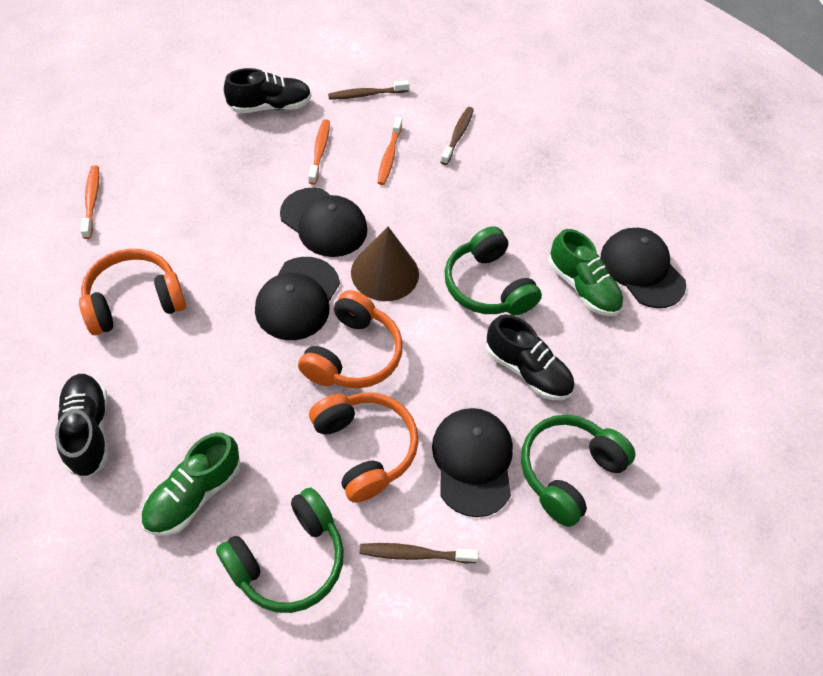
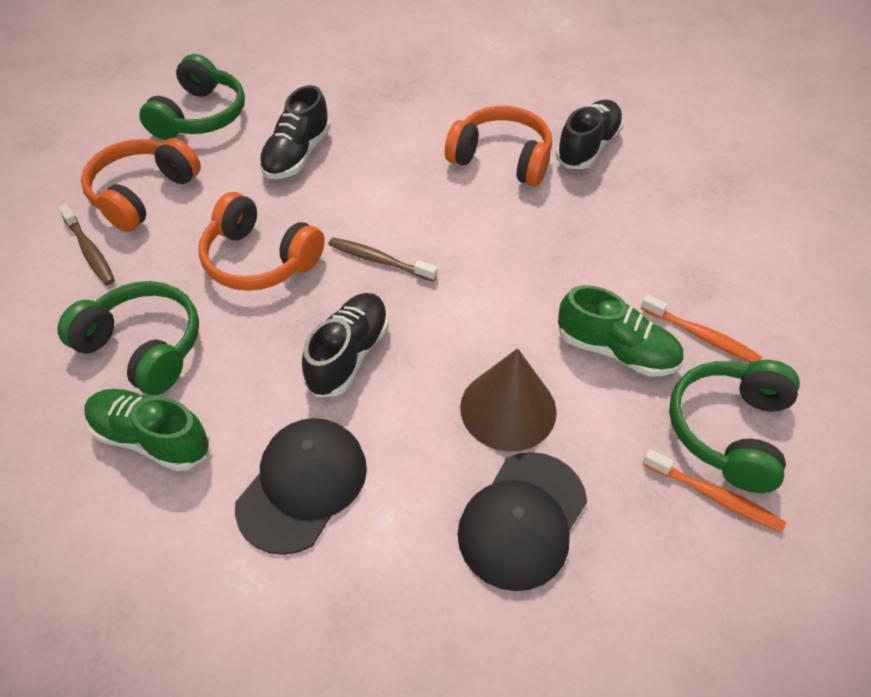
black cap: [255,257,340,340] [280,187,368,257] [432,408,513,517] [601,228,686,308] = 4 -> [235,418,367,555] [458,452,587,591] = 2
brown toothbrush: [328,80,410,100] [360,543,479,563] [440,107,474,165] = 3 -> [59,204,115,285] [328,237,438,282] = 2
orange toothbrush: [80,165,99,239] [308,119,330,185] [377,117,402,185] = 3 -> [641,294,762,363] [643,449,786,533] = 2

